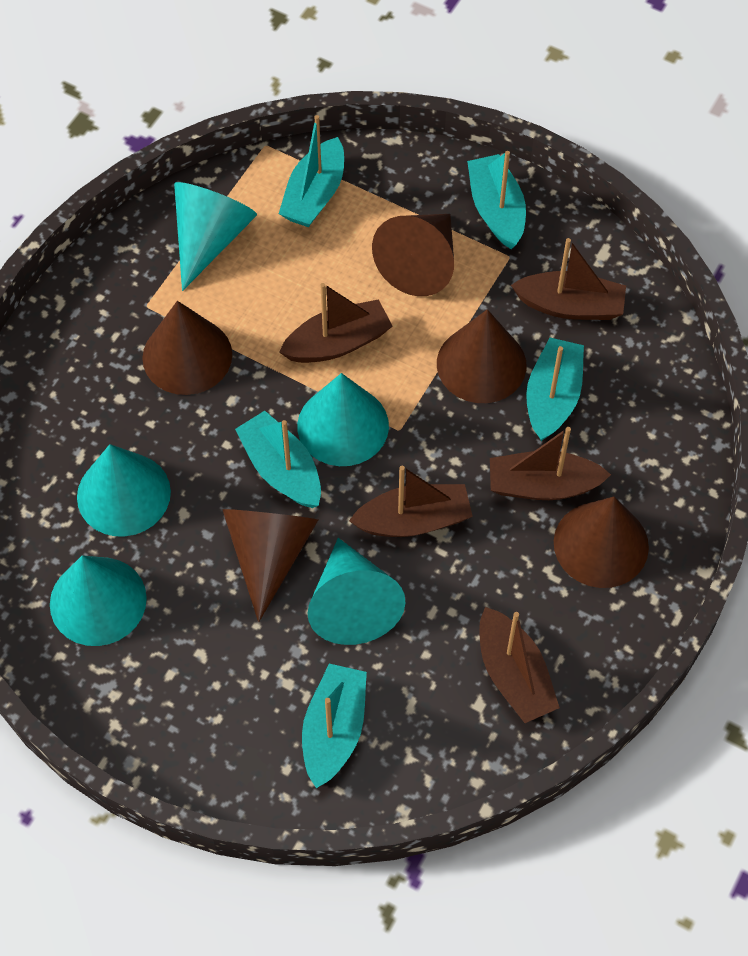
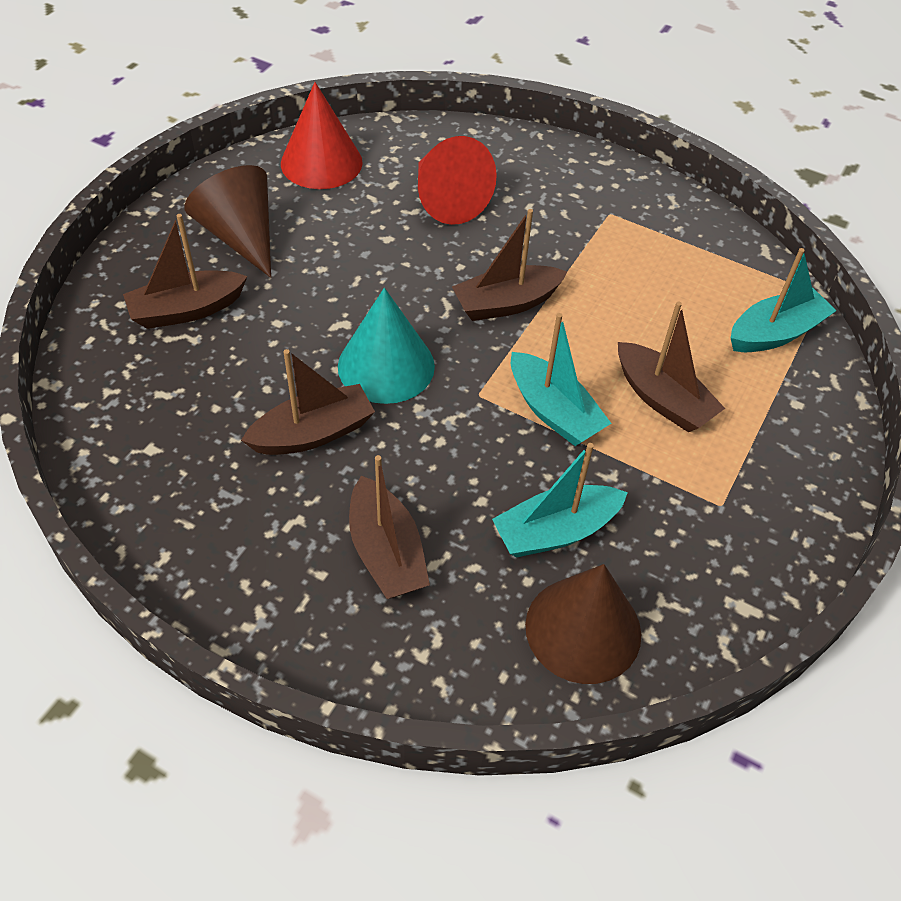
brown cone: [142,301,232,395] [222,509,318,622] [372,214,454,296] [437,309,526,403] [554,497,649,588] = 5 -> [184,165,271,278] [525,564,641,684] = 2
red cone: none = 0 -> [281,82,363,189] [418,136,497,225] = 2
turquoise boat: [235,411,321,508] [279,115,344,227] [302,664,367,788] [467,151,526,249] [526,337,584,441] = 5 -> [492,443,628,557] [511,313,612,446] [731,248,837,352] = 3
turquoise cone: [50,555,147,646] [77,444,171,537] [174,182,257,291] [297,373,389,466] [307,538,405,645] = 5 -> [338,288,435,404] = 1

